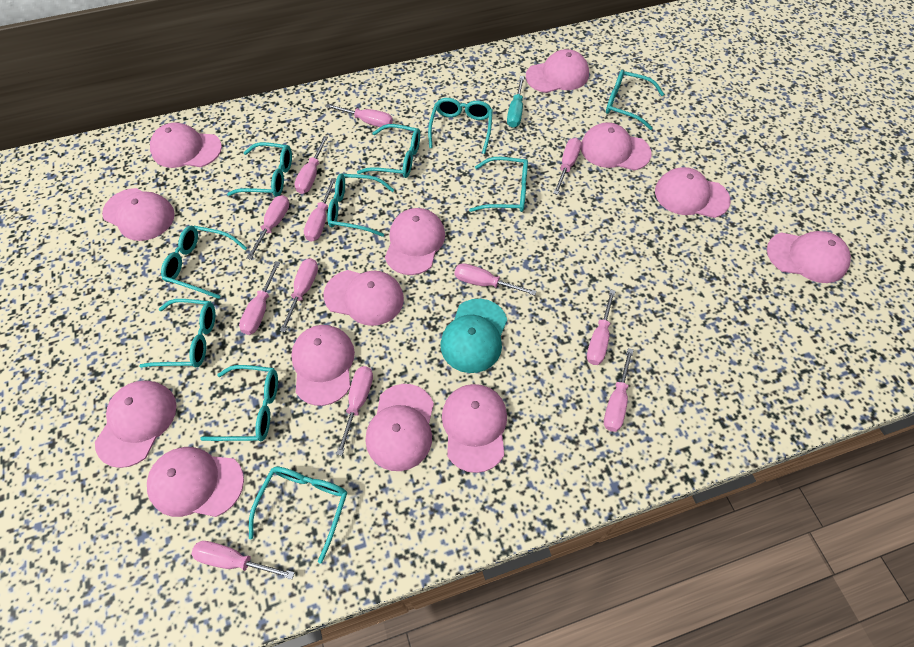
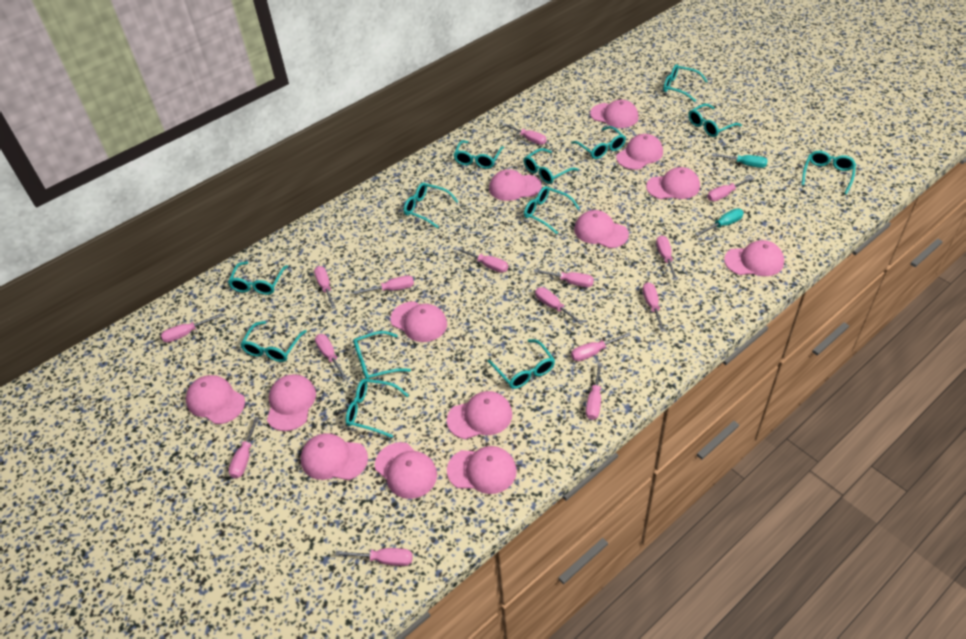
pink screwdriver: [191,541,295,579] [239,261,280,335] [247,195,289,260] [280,258,318,332] [295,136,328,194] [304,178,336,241] [325,104,393,127] [336,366,373,456] [454,263,536,296] [553,138,582,195] [587,289,616,365] [604,348,634,432] = 12 -> [161,313,223,343] [229,417,259,479] [314,266,336,309] [315,334,347,380] [335,548,413,566] [354,275,414,294] [456,247,508,273] [503,123,547,145] [534,269,594,287] [535,287,583,325] [571,332,631,361] [586,363,602,420] [643,282,665,332] [656,235,678,280] [707,176,755,201] = 15
turquoise cap: [440,299,507,373] = 1 -> none = 0
turquoise glasses: [140,299,216,368] [161,226,247,299] [200,365,278,441] [227,142,292,197] [249,466,347,564] [327,173,394,237] [357,124,420,178] [428,98,493,154] [469,157,528,212] [606,70,664,130] = 10 -> [228,262,288,295] [240,321,307,362] [346,379,409,438] [353,331,411,379] [404,183,458,228] [454,140,504,169] [488,339,555,389] [523,148,579,184] [524,186,580,234] [571,126,626,159] [663,64,708,102] [688,104,742,137] [802,151,856,194] = 13
turquoise screwdriver: [507,76,524,128] = 1 -> [696,208,744,236] [712,153,768,168] = 2

